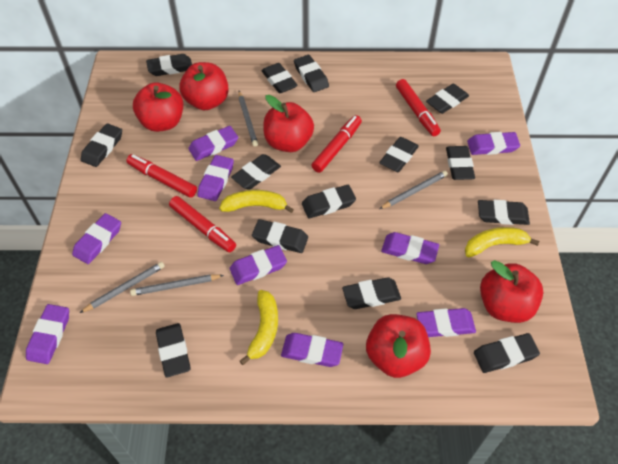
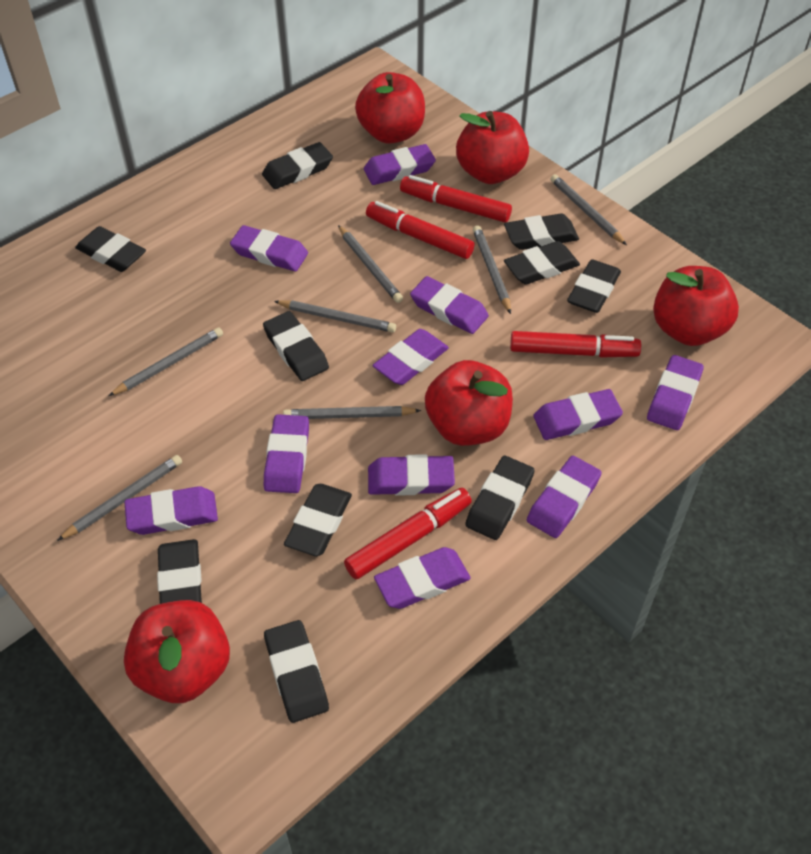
black eraser: [81,123,122,167] [146,54,192,76] [156,323,190,378] [231,154,281,190] [252,219,308,253] [262,63,298,93] [294,55,329,92] [302,185,356,219] [342,277,401,309] [379,137,419,172] [426,84,469,114] [446,146,475,180] [474,333,540,373] [478,200,530,225] = 14 -> [75,226,146,272] [157,539,202,604] [262,142,333,189] [263,311,329,381] [264,620,329,723] [284,484,352,556] [465,456,534,540] [504,213,579,250] [504,241,580,285] [567,259,621,313] = 10
grey pencil: [80,262,165,313] [130,274,224,296] [238,91,258,146] [379,171,448,209] = 4 -> [57,455,182,541] [108,328,223,396] [274,300,396,333] [283,406,421,419] [338,225,403,303] [473,225,511,314] [550,174,627,245] = 7
purple eraser: [26,304,69,364] [72,213,121,264] [188,126,238,161] [197,155,234,201] [230,245,287,285] [281,333,343,367] [381,232,439,264] [416,308,476,337] [467,132,520,155] = 9 -> [124,486,218,535] [230,225,308,271] [264,414,309,493] [364,144,436,185] [368,454,455,496] [373,329,449,385] [374,547,471,609] [410,276,489,334] [527,456,602,538] [533,389,623,440] [647,355,704,430] = 11
yellow banana: [219,190,294,213] [240,290,278,365] [465,227,539,257] = 3 -> none = 0

